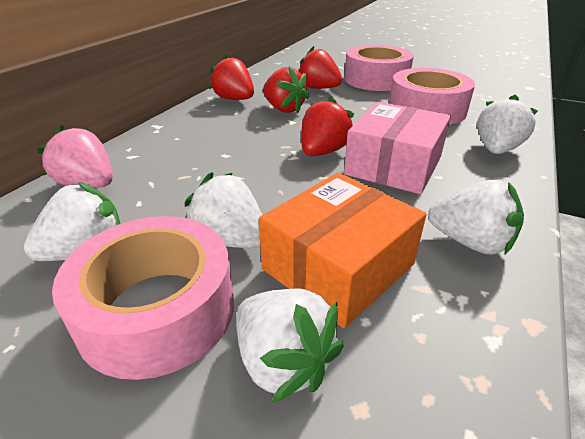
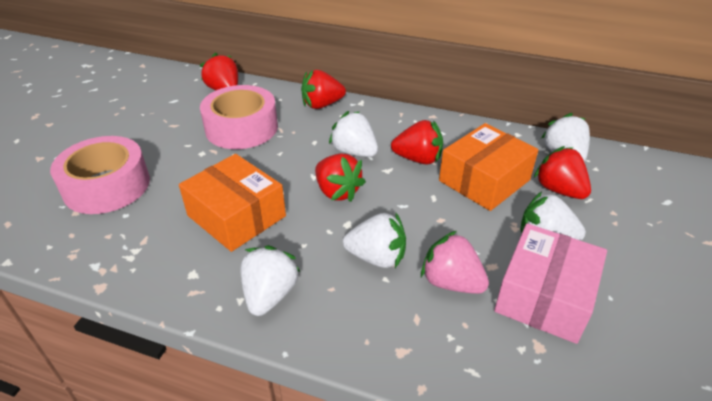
orange box: [259,173,426,328] = 1 -> [179,154,286,252] [439,123,539,211] = 2
pink tape: [52,216,234,380] [344,45,414,91] [389,68,475,125] = 3 -> [50,136,150,214] [200,85,278,149] = 2
red strawberry: [209,55,254,100] [263,65,310,113] [299,46,342,89] [301,96,354,156] = 4 -> [200,53,238,90] [301,70,346,109] [315,154,366,202] [391,120,443,165] [534,146,591,199] = 5

